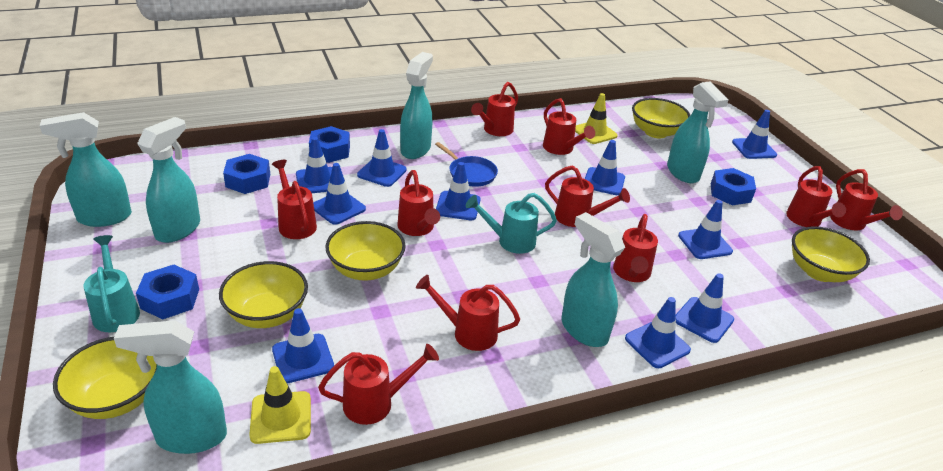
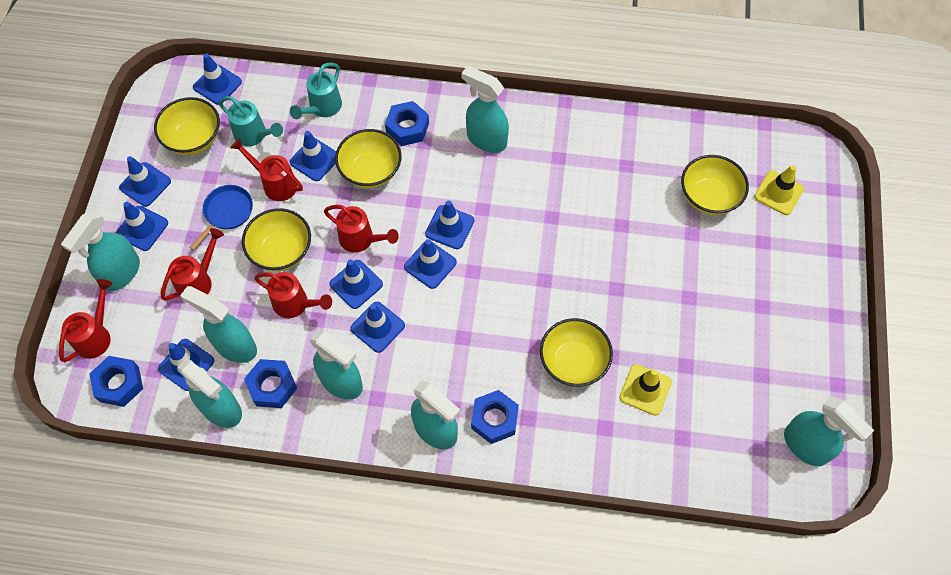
blue traffic cone: [272,308,334,383] [296,137,332,193] [313,163,366,225] [357,129,407,187] [436,162,481,220] [585,140,625,195] [625,297,691,368] [675,273,734,343] [678,200,733,259] [732,110,777,159] = 10 -> [116,202,168,251] [119,156,171,207] [158,339,214,391] [193,54,242,105] [290,131,336,181] [329,260,383,309] [350,302,405,353] [404,239,457,289] [425,200,474,249] = 9
red watering can: [272,160,317,239] [318,344,439,425] [397,170,440,236] [416,275,520,351] [471,82,518,136] [543,98,595,155] [545,165,630,227] [613,214,658,282] [786,166,846,227] [830,169,903,230] = 10 -> [59,279,112,362] [161,228,224,301] [230,138,303,201] [254,272,332,318] [324,205,399,253] = 5
turquoise spray bottle: [40,112,132,227] [114,320,227,454] [137,117,200,243] [400,52,433,159] [561,212,625,347] [667,82,728,183] = 6 -> [61,211,140,291] [177,358,242,428] [180,286,257,363] [310,329,363,400] [411,380,460,449] [461,66,509,153] [784,396,874,466] = 7

